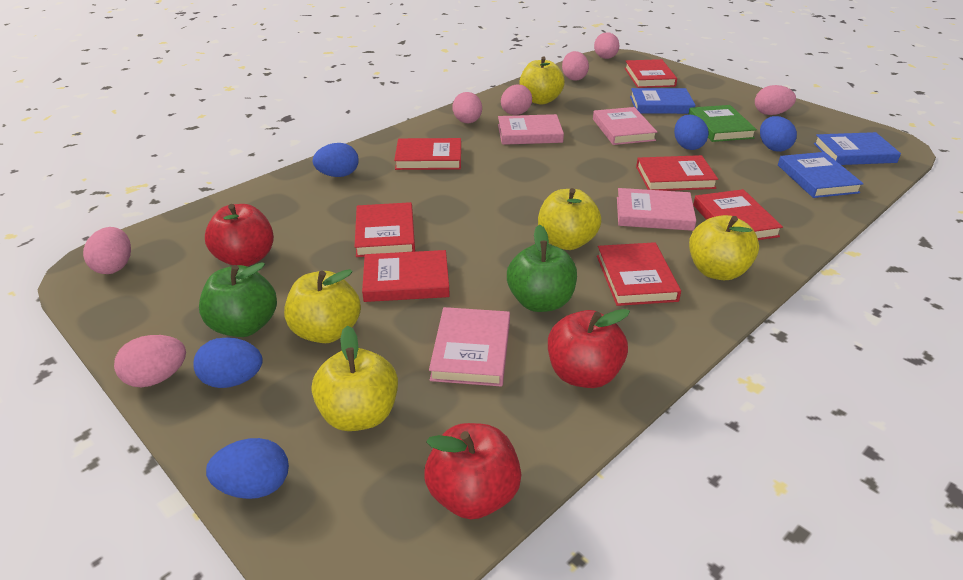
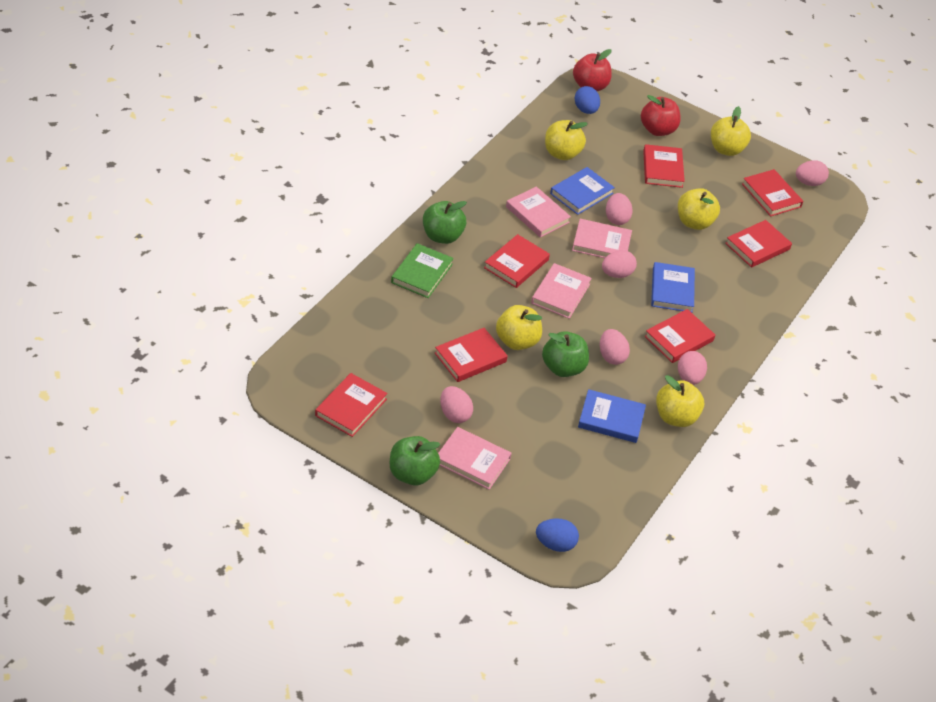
blue egg: [193,337,263,388] [206,438,289,499] [313,143,359,177] [674,115,709,150] [760,116,797,152] = 5 -> [536,518,579,552] [574,86,600,114] = 2
green apple: [199,262,277,337] [507,225,577,312] = 2 -> [390,436,441,485] [423,201,467,244] [542,331,589,377] = 3
pink egg: [83,227,131,274] [114,335,186,387] [452,92,482,123] [501,85,532,115] [562,51,589,81] [594,32,620,59] [755,85,796,115] = 7 -> [440,386,473,423] [600,329,630,365] [602,250,637,278] [606,193,633,225] [678,351,707,385] [796,161,829,186] = 6
red apple: [205,204,274,267] [424,423,522,519] [548,309,630,388] = 3 -> [573,49,612,91] [641,95,681,136] = 2

